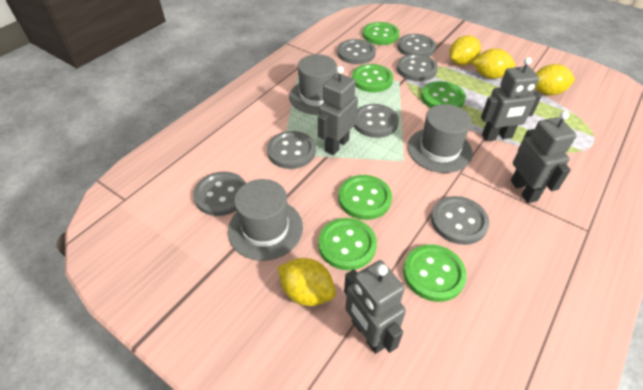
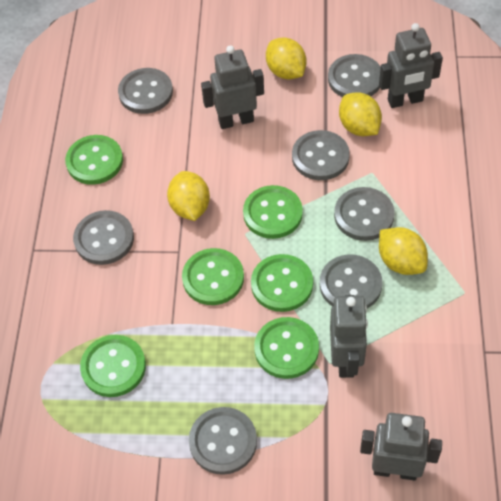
grey hat: [228,179,303,261] [289,54,337,115] [408,104,473,173] = 3 -> none = 0

